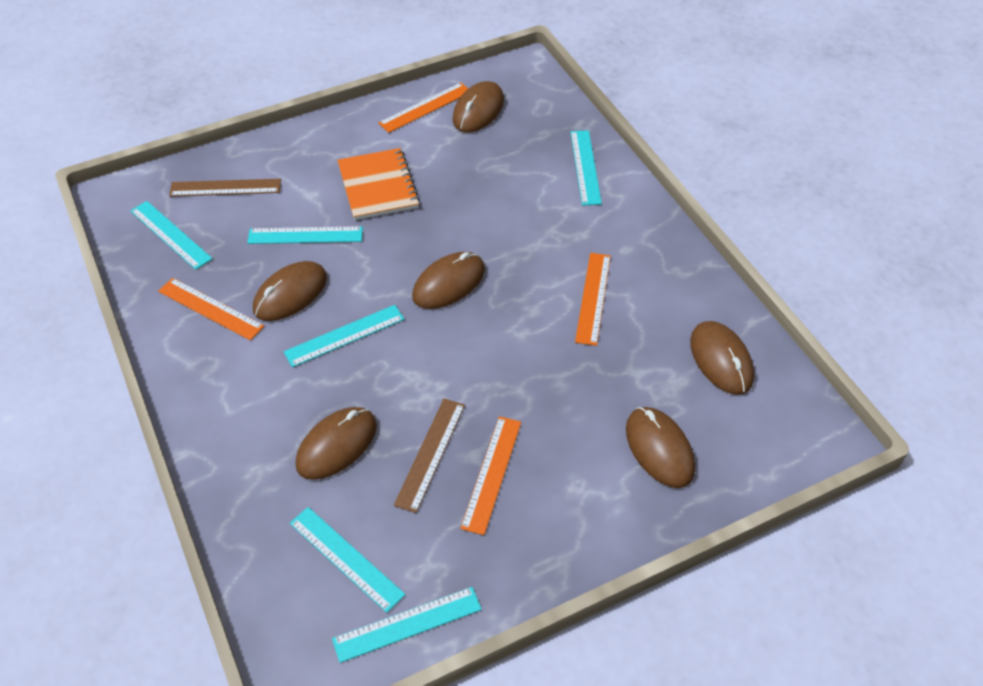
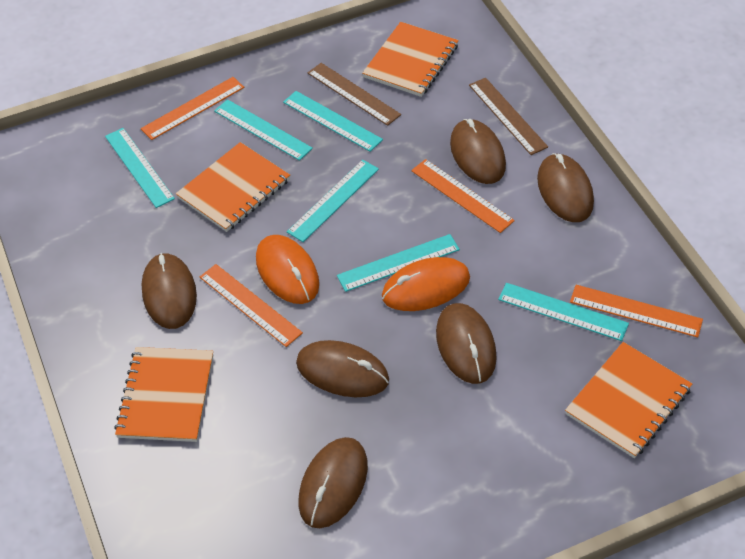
orange mouse: none = 0 -> [256,235,319,304] [382,257,470,311] = 2
orange notebook: [337,148,420,220] = 1 -> [114,347,213,442] [176,142,290,232] [362,22,459,97] [565,342,692,458] = 4

